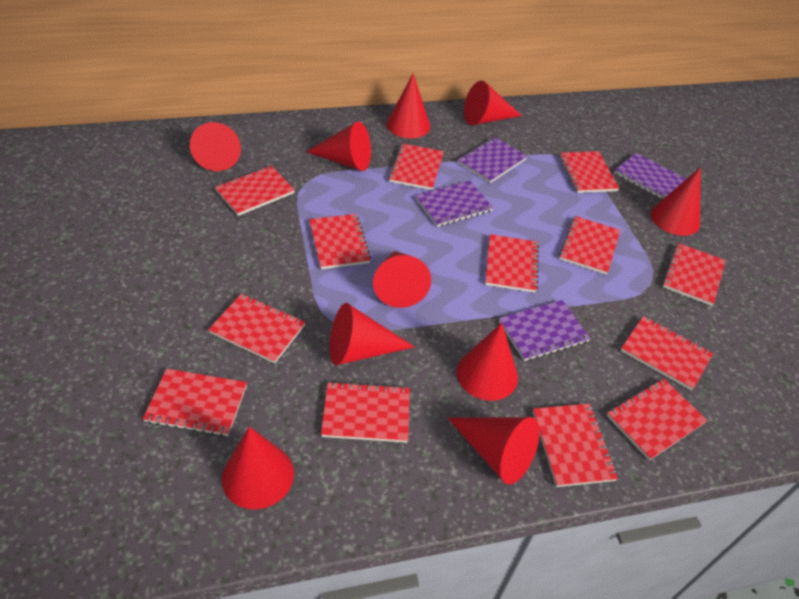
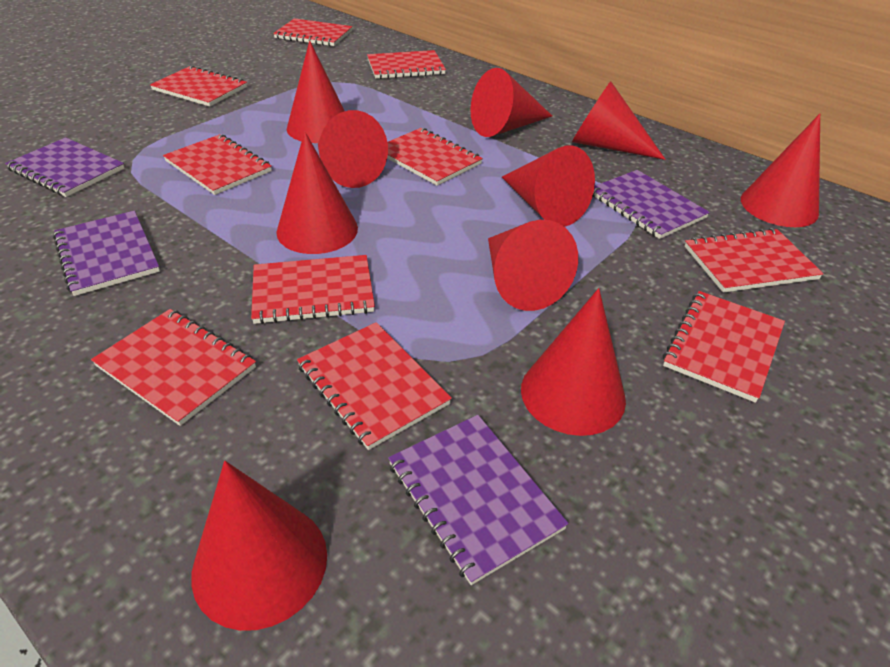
red notebook: [143,369,247,437] [208,293,305,363] [215,166,295,216] [309,214,371,269] [321,381,410,443] [389,143,444,190] [485,234,539,293] [533,404,618,487] [559,151,619,193] [559,216,621,275] [607,378,708,461] [621,316,713,391] [662,243,726,306] = 13 -> [91,309,256,426] [150,66,247,107] [163,134,272,195] [251,255,375,324] [273,18,352,46] [297,322,452,450] [367,50,446,79] [387,128,483,186] [663,291,785,403] [685,228,824,293] = 10

